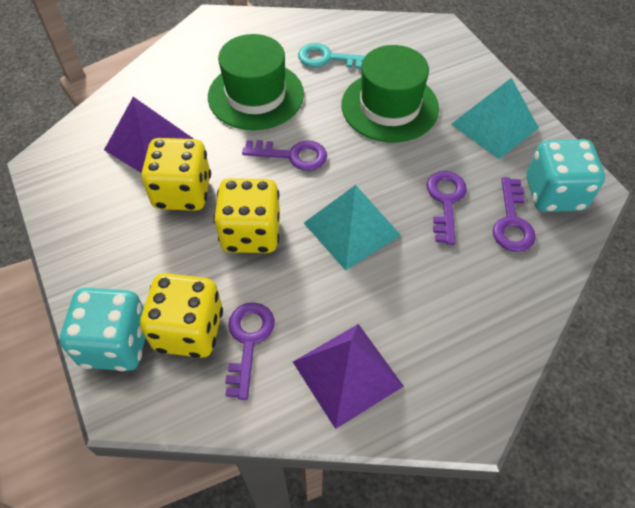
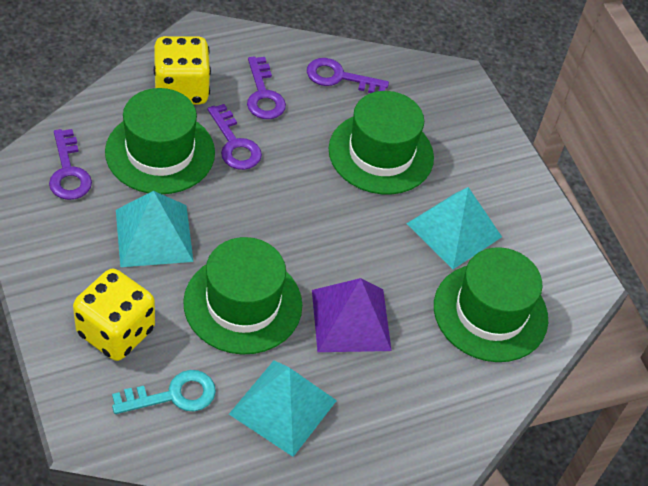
green hat: [208,34,304,130] [342,45,439,143] = 2 -> [105,88,215,194] [183,237,302,355] [329,91,434,194] [434,247,548,362] = 4
purple pyramid: [104,97,194,173] [293,324,404,429] = 2 -> [312,278,392,352] = 1
turquoise dice: [60,288,146,371] [527,139,605,212] = 2 -> none = 0
turquoise pyramid: [304,185,401,271] [451,78,539,159] = 2 -> [116,191,194,267] [229,360,337,457] [406,187,502,269] = 3
yellow dice: [140,273,223,358] [141,138,211,211] [213,178,280,253] = 3 -> [73,269,155,361] [153,36,211,105] = 2

